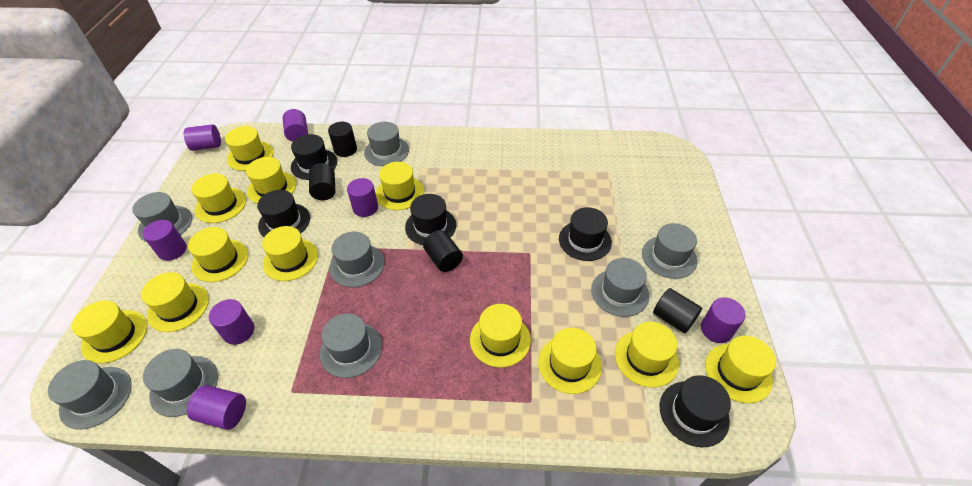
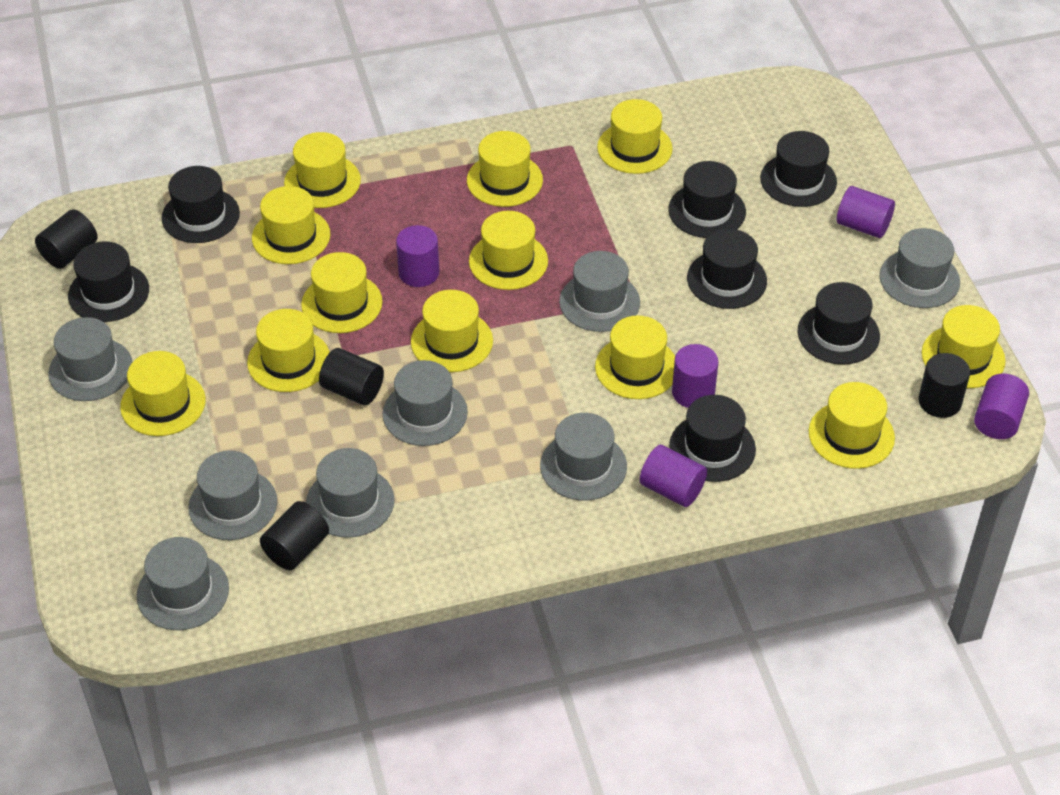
black hat: [257,190,310,237] [291,134,337,180] [405,194,456,245] [559,207,612,261] [660,375,731,447] = 5 -> [68,241,149,322] [162,166,240,243] [668,161,746,238] [669,395,756,482] [687,229,767,309] [760,131,837,207] [797,282,880,365] = 7
purple cylinder: [143,220,187,261] [184,124,221,151] [187,385,246,430] [209,299,254,345] [283,109,308,142] [347,178,378,217] [701,297,746,343] = 7 -> [396,225,439,287] [640,445,707,507] [672,344,719,408] [837,186,895,238] [974,374,1029,439] = 5

